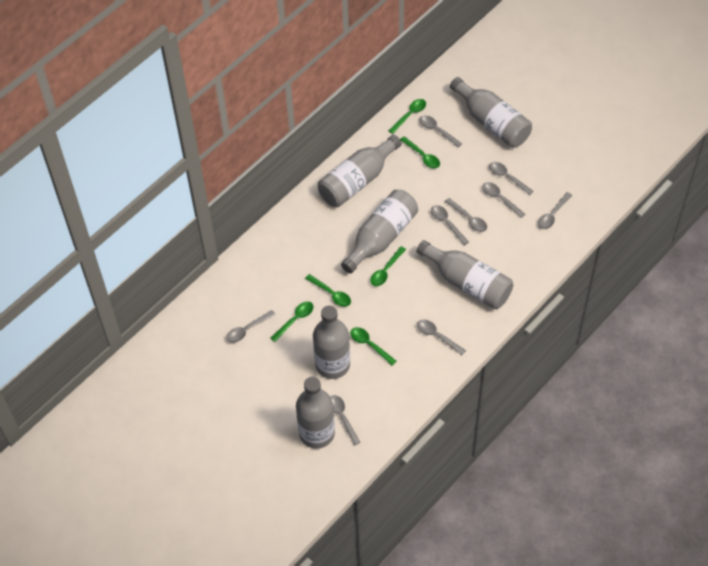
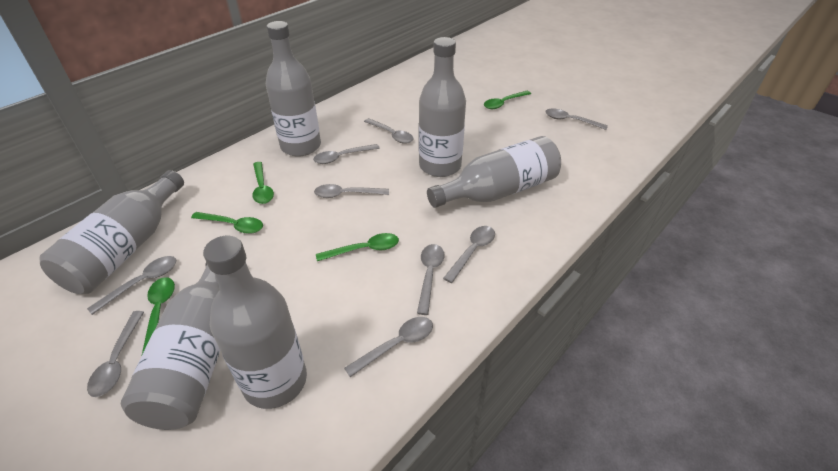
green spoon: [270,302,314,342] [305,274,351,307] [350,327,396,366] [370,246,406,286] [388,99,426,134] [400,136,440,168] = 6 -> [142,277,175,354] [191,212,263,234] [253,162,274,204] [316,233,399,261] [484,91,531,109] = 5

